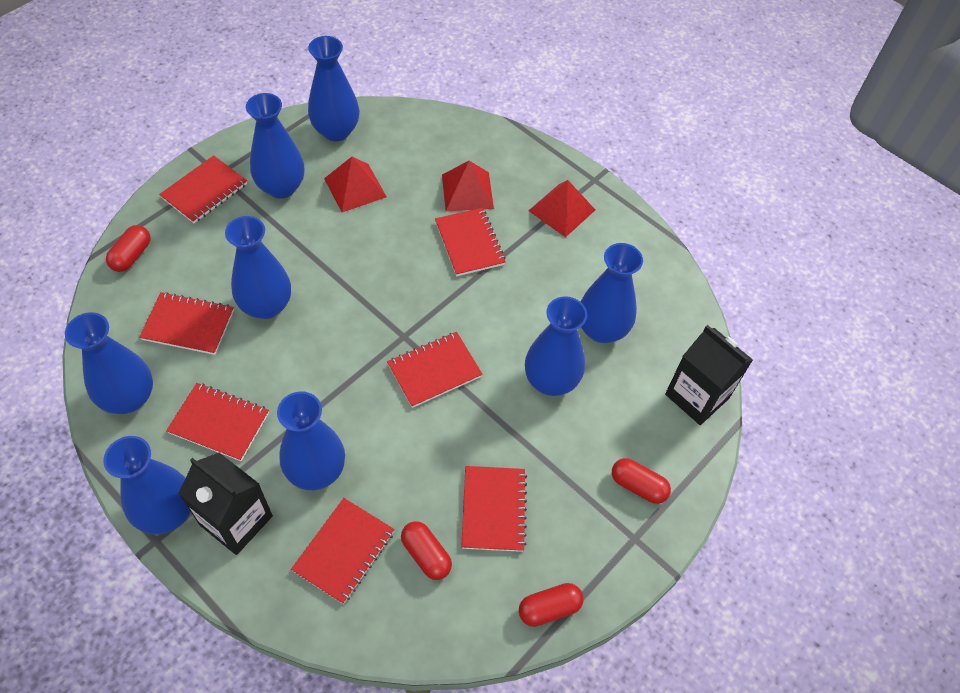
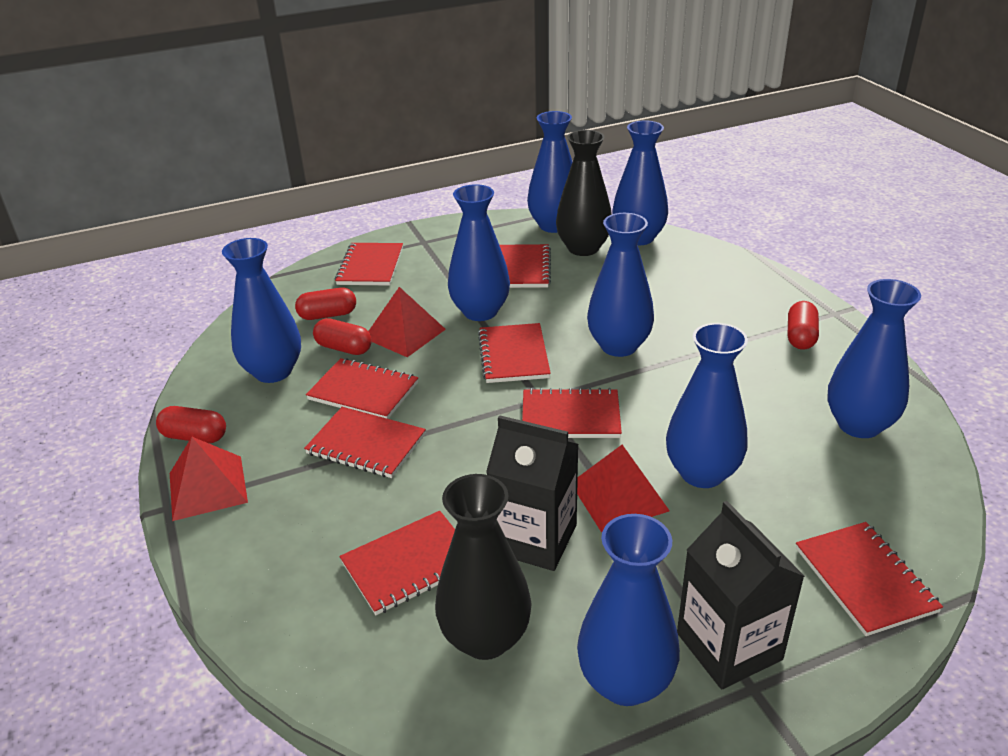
black vase: none = 0 -> [435,474,532,660] [556,130,612,256] = 2
red notebook: [139,292,234,355] [159,155,247,223] [166,383,269,461] [291,498,395,604] [387,332,483,408] [435,208,506,276] [461,466,527,552] = 7 -> [304,407,426,478] [306,358,419,419] [335,243,403,286] [339,511,455,615] [478,323,551,383] [500,244,551,288] [522,388,622,438] [796,522,943,636] = 8

